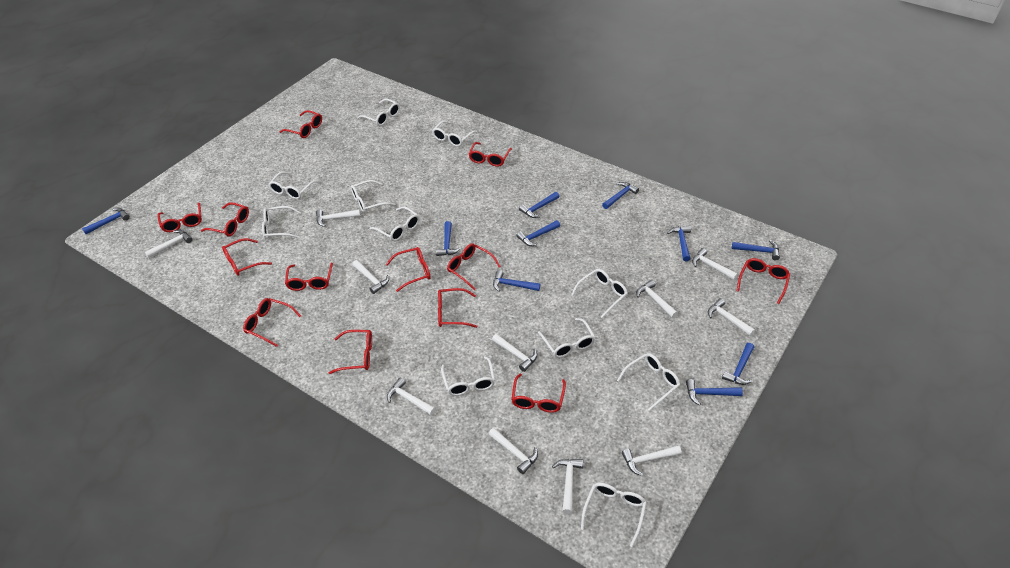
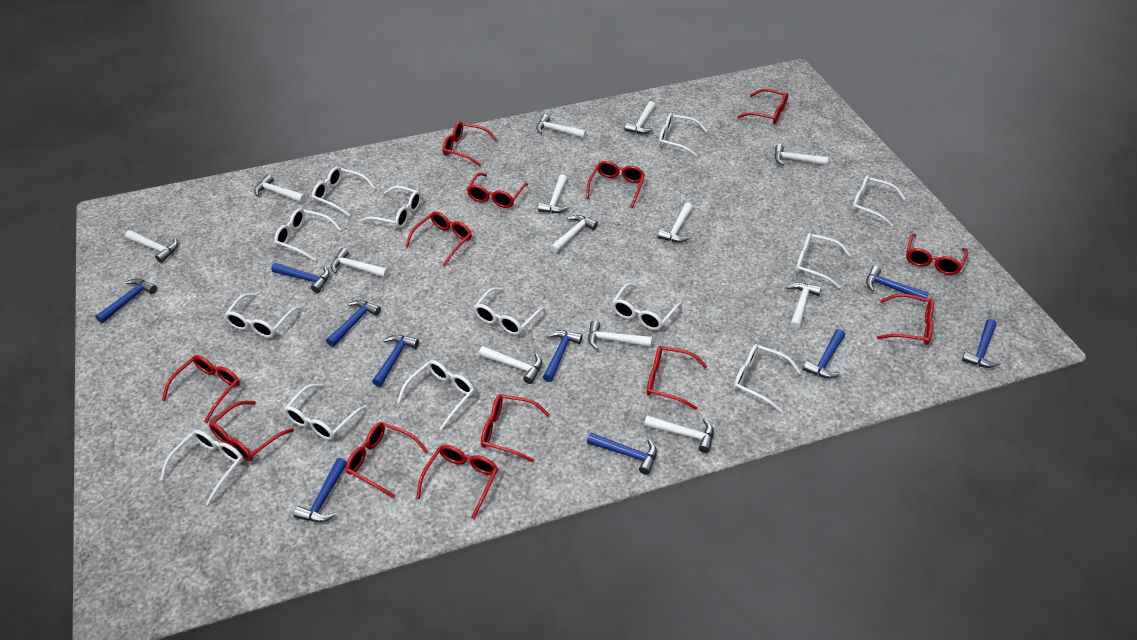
white glasses: [262,206,301,239] [268,172,319,199] [351,180,395,213] [357,99,400,126] [370,206,420,241] [432,120,477,147] [441,356,495,396] [538,318,596,358] [571,269,628,318] [581,483,647,547] [617,353,680,411] = 11 -> [160,430,244,505] [224,293,301,338] [274,208,342,261] [284,384,367,440] [312,166,376,217] [361,186,421,228] [397,360,474,430] [474,287,546,335] [612,283,681,330] [659,113,707,157] [734,344,801,412] [795,233,851,288] [852,175,905,227] = 13
white hammer: [145,230,192,258] [316,209,360,227] [352,260,389,294] [387,378,436,415] [488,428,538,474] [492,334,537,372] [552,459,583,514] [622,445,682,476] [636,280,678,318] [692,248,738,280] [708,298,755,336] = 11 -> [125,230,178,263] [254,174,306,203] [330,248,389,278] [479,346,542,384] [536,114,587,138] [538,174,569,213] [550,215,598,253] [588,321,652,350] [624,101,655,134] [644,415,714,453] [658,202,693,243] [774,144,828,165] [787,283,821,330] = 13

